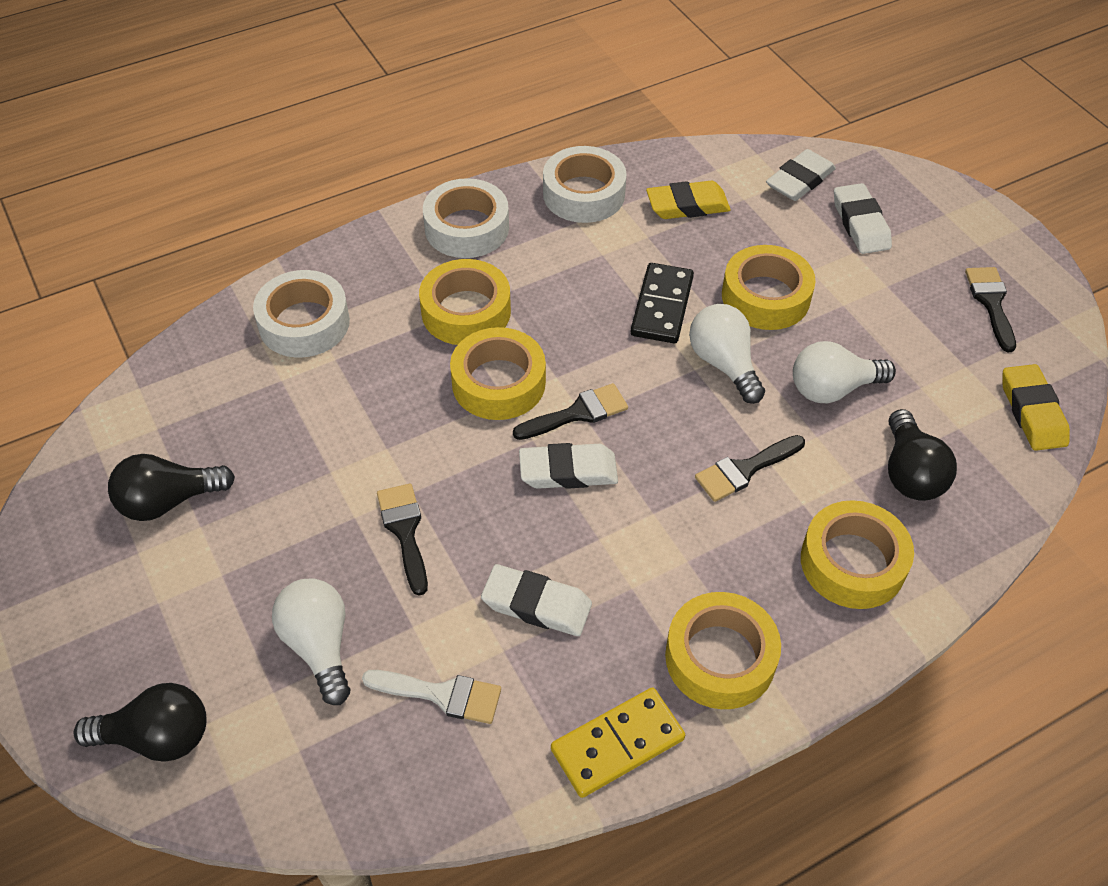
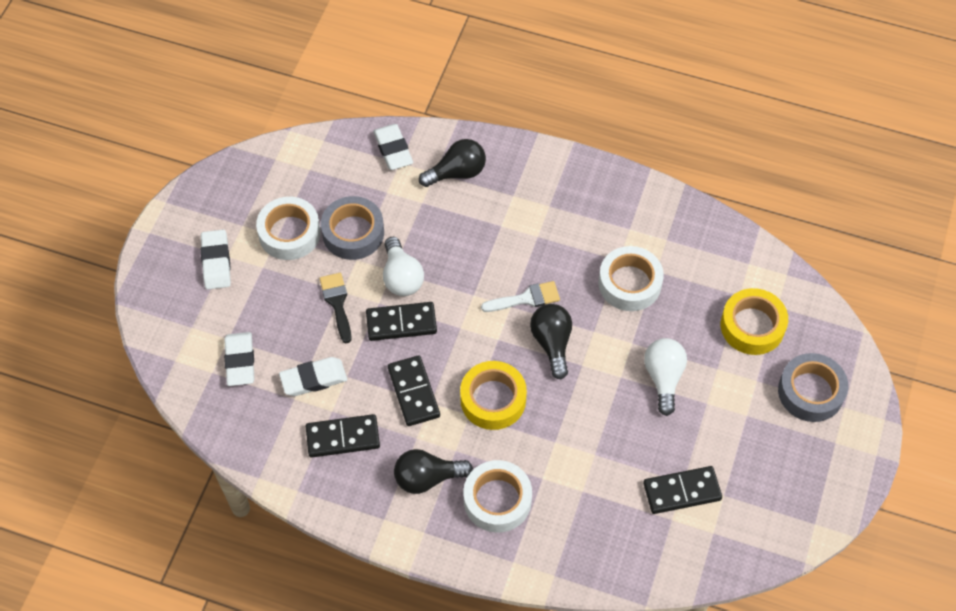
black brush: [377,483,428,596] [513,383,628,440] [695,435,805,502] [965,267,1016,352] = 4 -> [320,273,351,343] = 1
black domino: [631,263,694,343] = 1 -> [306,414,380,458] [366,302,437,341] [388,355,440,426] [643,466,722,514] = 4
grey tape: none = 0 -> [321,196,384,260] [778,353,848,422] = 2
white light bulb: [272,578,350,705] [689,304,765,404] [793,341,896,403] = 3 -> [383,237,424,296] [644,338,687,416] = 2
yellow domino: [551,687,685,798] = 1 -> none = 0
yellow eraser: [646,181,731,219] [1003,364,1070,451] = 2 -> none = 0
yellow tape: [419,259,511,345] [450,327,546,420] [665,592,781,709] [722,245,816,330] [801,500,914,609] = 5 -> [460,361,527,430] [721,288,788,355] = 2

